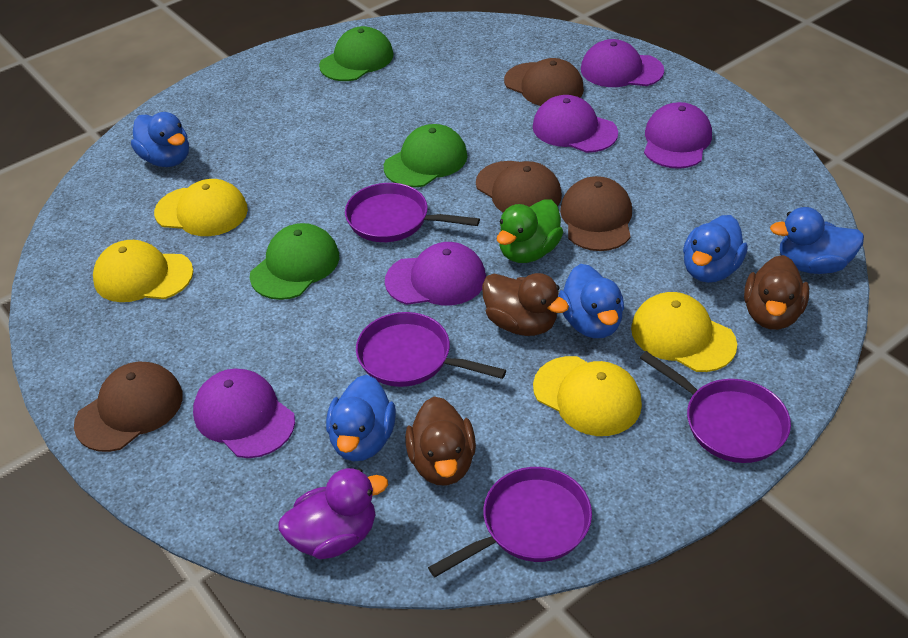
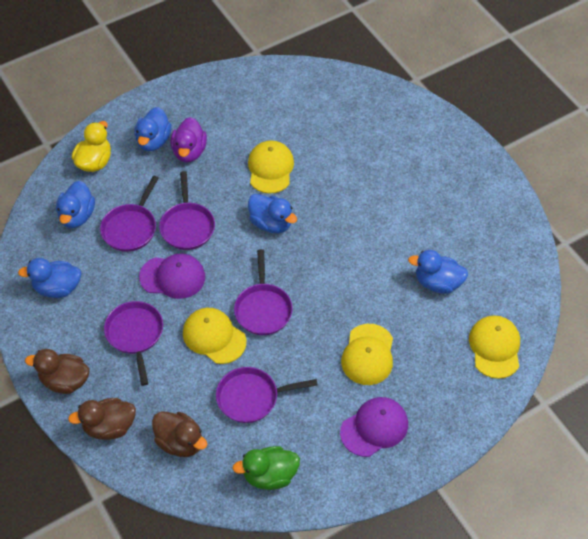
brown cap: [74,362,183,452] [476,161,562,213] [504,58,584,106] [560,176,632,251] = 4 -> none = 0
green cap: [250,223,339,300] [319,26,394,81] [384,124,468,187] = 3 -> none = 0
purple cap: [193,369,295,458] [385,242,486,305] [533,95,618,153] [581,39,664,87] [644,102,712,169] = 5 -> [139,253,205,299] [340,397,408,457] = 2
purple pan: [345,183,480,242] [356,312,506,387] [428,467,592,577] [640,351,791,463] = 4 -> [100,176,159,252] [104,301,163,386] [159,171,215,250] [216,367,318,423] [234,249,293,335] = 5
yellow duck: none = 0 -> [72,121,111,172] = 1

